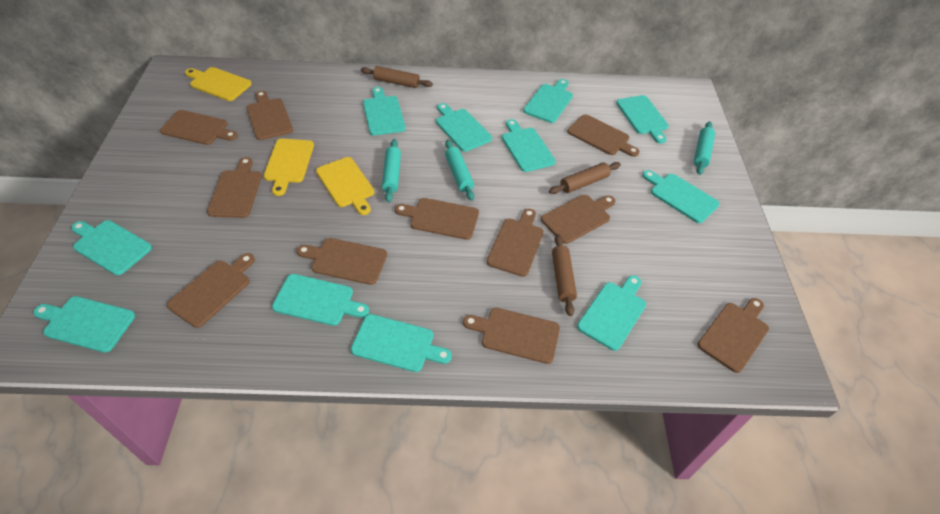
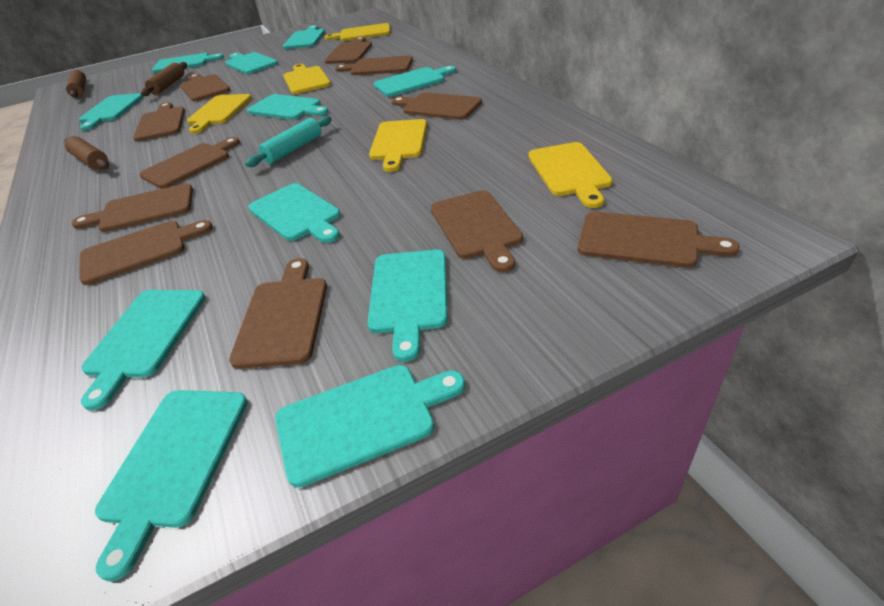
turquoise rolling pin: [382,139,401,202] [445,140,474,201] [694,122,715,175] = 3 -> [245,116,332,167] = 1
yellow cutting board: [185,67,252,101] [264,139,314,196] [316,157,374,215] = 3 -> [187,94,252,134] [283,64,331,94] [324,23,390,41] [369,119,427,172] [528,142,613,208] = 5

